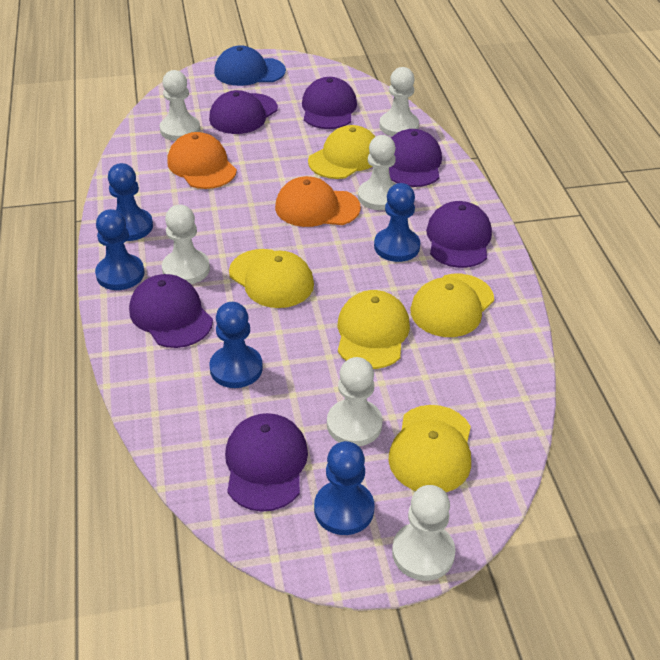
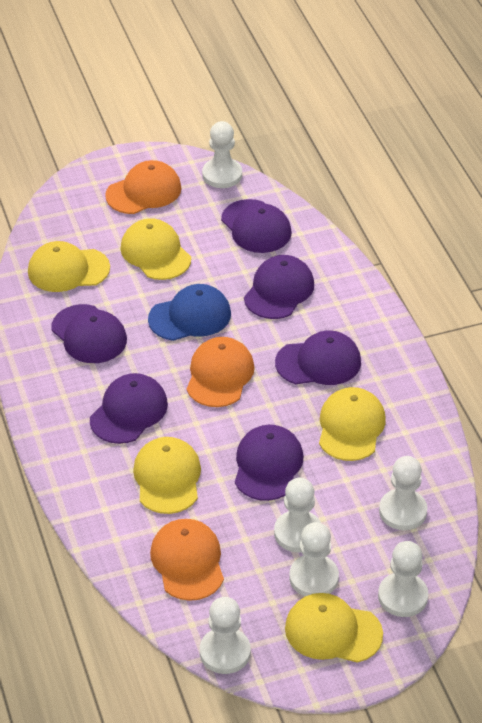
blue pawn: [95,209,144,290] [108,163,153,241] [209,302,263,388] [314,441,374,535] [374,183,420,262] = 5 -> none = 0
orange cap: [167,132,237,189] [275,176,361,227] = 2 -> [105,160,182,214] [150,519,224,601] [187,337,255,407] = 3

